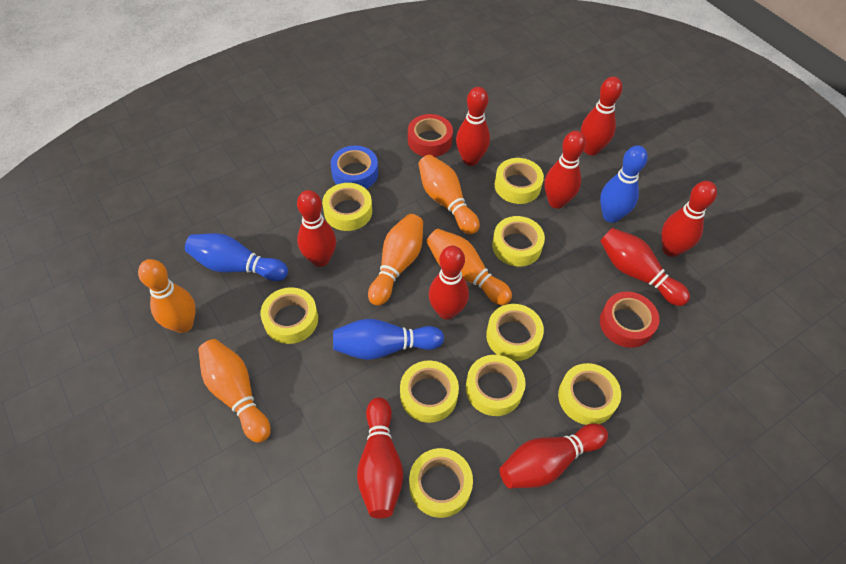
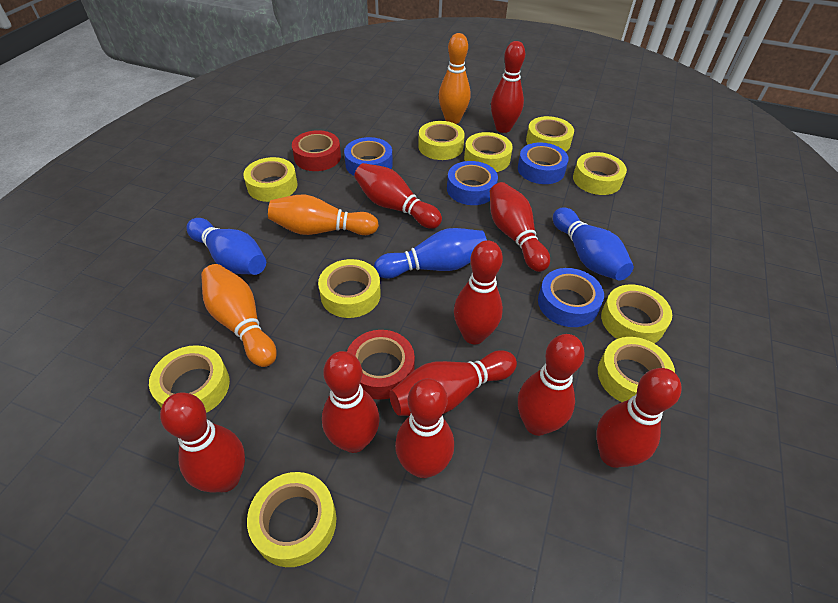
blue tape: [331,146,378,189] = 1 -> [344,137,393,176] [447,161,498,205] [518,142,569,184] [538,268,604,327] = 4
orange bowling pin: [138,259,196,333] [198,339,271,443] [368,214,423,306] [418,155,480,234] [426,229,512,305] = 5 -> [201,264,277,367] [268,195,379,235] [439,33,471,124] = 3
red bowling pin: [297,190,336,267] [357,397,403,518] [429,246,469,320] [456,87,490,166] [499,423,608,488] [545,131,586,209] [581,77,622,155] [600,228,690,306] [662,181,717,257] = 9 -> [160,392,245,493] [322,351,380,453] [354,163,442,229] [389,350,517,416] [395,378,454,478] [454,240,503,344] [490,182,550,272] [491,41,525,133] [518,334,585,436] [596,368,682,468] = 10
yellow tape: [260,287,318,344] [322,183,372,231] [400,360,459,423] [409,448,473,518] [466,355,526,416] [486,304,544,361] [492,216,545,267] [495,158,544,204] [558,363,621,425] = 9 -> [149,345,230,413] [243,157,298,202] [247,472,336,567] [318,259,381,318] [418,121,465,160] [464,132,513,172] [526,116,574,152] [573,152,627,195] [598,337,675,402] [601,284,672,343] = 10

